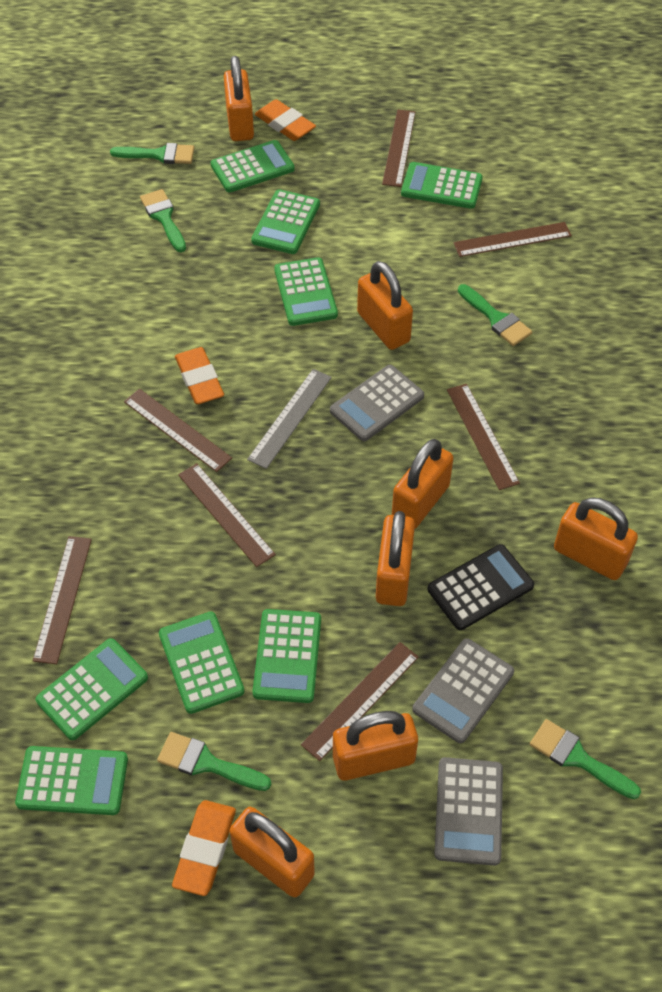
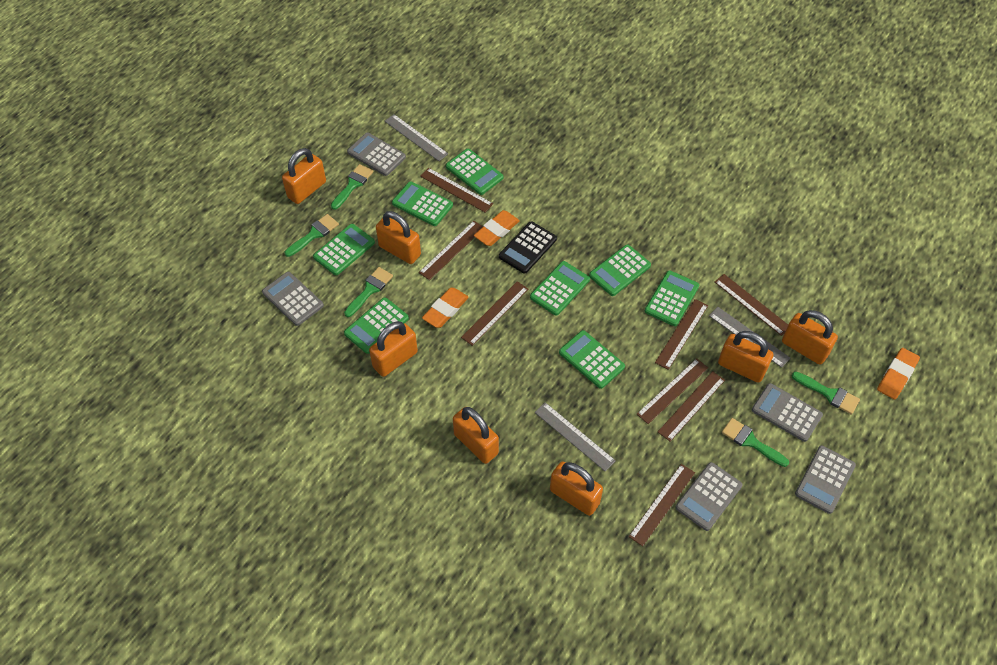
brown ruler: [33,536,92,664] [124,389,232,472] [178,463,276,567] [301,642,419,761] [382,110,416,187] [447,384,520,490] [454,222,572,257] = 7 -> [419,221,483,280] [420,168,493,213] [461,281,528,346] [629,464,695,546] [637,358,708,424] [655,299,708,370] [658,371,725,442] [715,274,788,336] = 8
grey calculator: [330,365,424,441] [412,638,514,743] [434,757,503,866] = 3 -> [262,272,324,326] [347,133,406,176] [676,462,743,531] [752,383,823,442] [795,446,856,514] = 5
grey ruler: [247,369,332,469] = 1 -> [385,114,448,161] [535,402,616,472] [709,307,790,368] = 3

